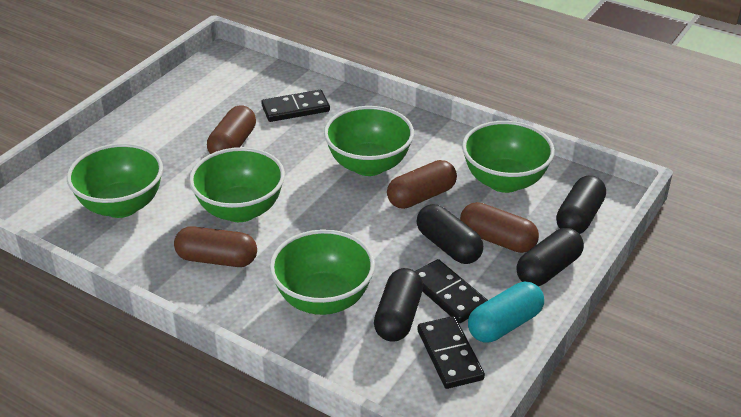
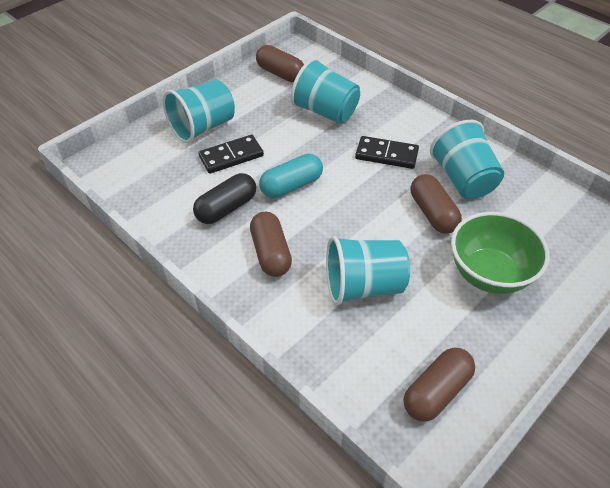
black capsule: [374,268,423,342] [417,204,483,264] [516,228,584,286] [556,175,606,234] = 4 -> [193,173,256,224] = 1
black domino: [261,90,330,122] [416,259,488,323] [417,316,485,389] = 3 -> [199,135,264,174] [355,136,419,169] = 2
green bowl: [67,143,163,218] [189,147,285,222] [270,229,375,315] [324,106,414,176] [462,121,555,193] = 5 -> [451,212,550,294] = 1
turquoise cup: none = 0 -> [163,80,235,143] [290,58,360,124] [326,236,410,305] [430,120,504,199] = 4

